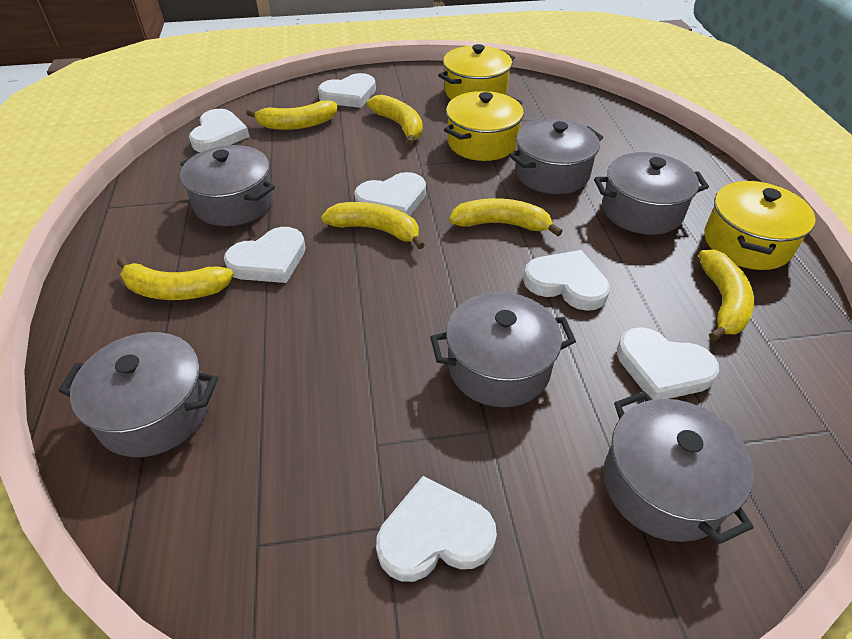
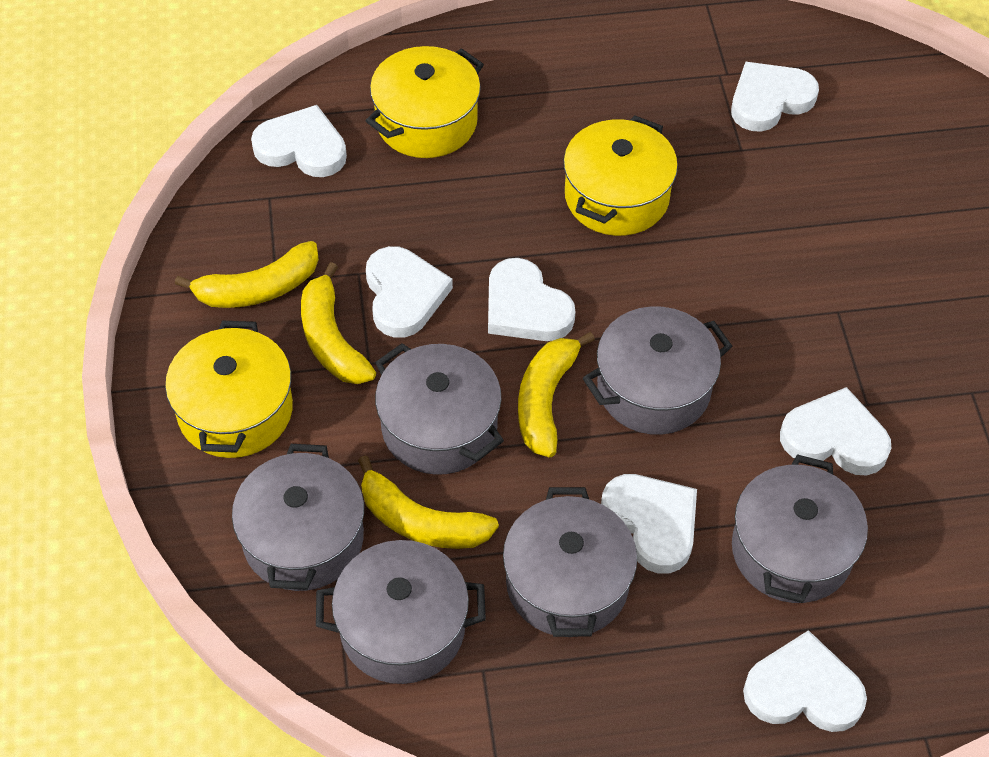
yellow banana: [117,258,234,300] [246,100,337,130] [321,202,425,249] [367,95,423,145] [449,198,563,236] [698,250,754,341] = 6 -> [175,241,319,308] [301,262,376,384] [358,455,499,549] [518,332,595,457] = 4

